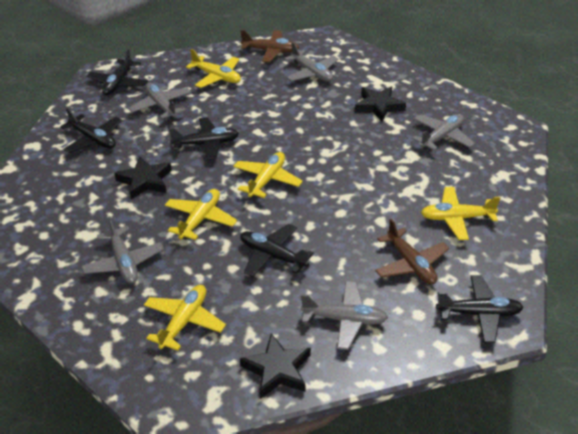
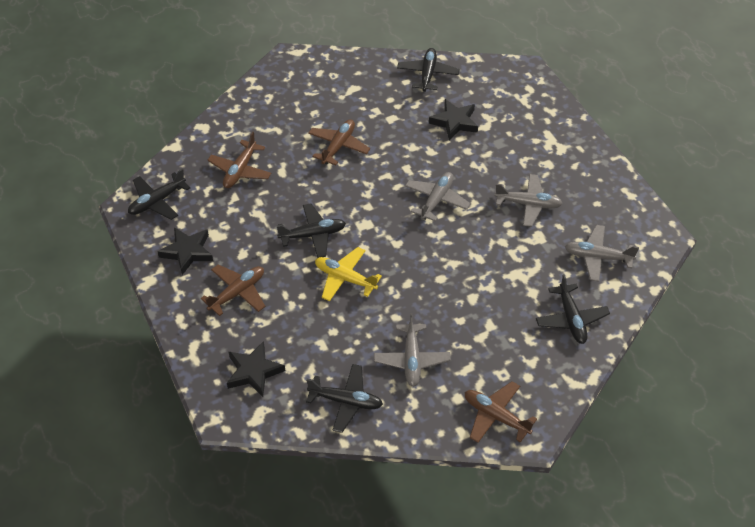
brown plane: [240,30,299,62] [375,219,449,284] = 2 -> [201,265,265,316] [208,132,271,188] [308,119,370,165] [465,381,537,443] = 4
grey plane: [81,216,164,283] [129,83,191,120] [284,42,338,82] [301,281,388,350] [412,114,475,151] = 5 -> [374,313,451,387] [405,172,471,222] [494,174,563,227] [565,225,639,282] = 4
yellow plane: [144,285,226,351] [165,189,237,240] [186,49,241,88] [233,152,303,198] [421,187,500,240] = 5 -> [315,247,382,301] = 1

